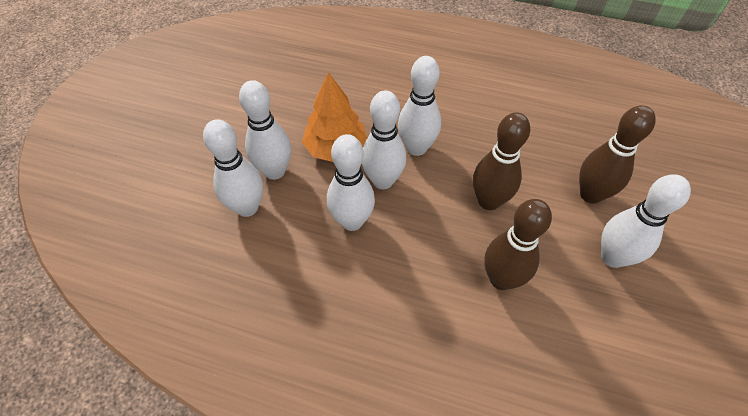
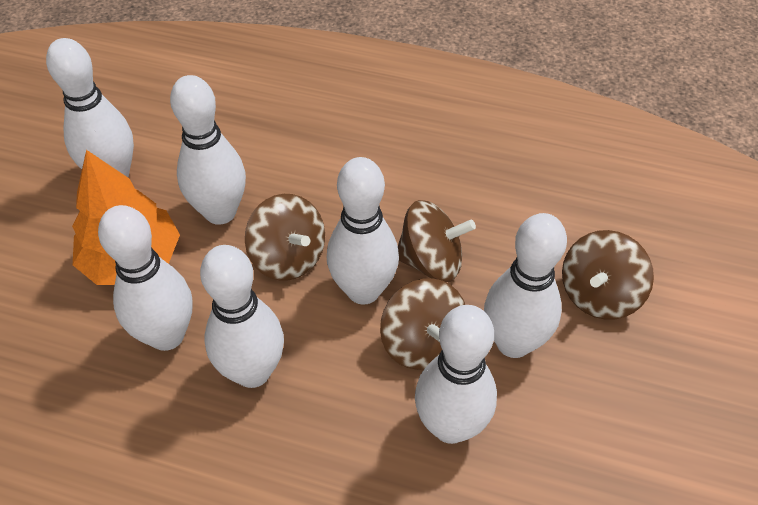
brown bowling pin: [473,112,530,210] [484,199,552,290] [579,105,656,204] = 3 -> none = 0
brown spinning top: none = 0 -> [245,194,325,281] [380,278,465,370] [398,200,476,282] [562,230,654,320] = 4
white bowling pin: [203,119,263,217] [239,80,291,180] [327,134,375,231] [362,91,406,189] [398,56,441,156] [601,174,691,268] = 6 -> [46,38,134,177] [98,205,193,351] [170,75,246,225] [200,245,284,388] [327,157,399,305] [415,305,497,444] [484,213,567,358] = 7

